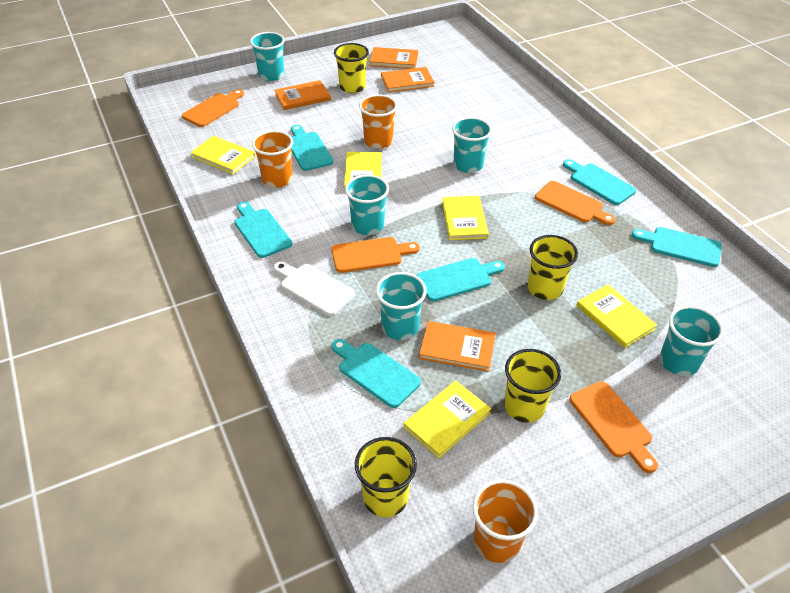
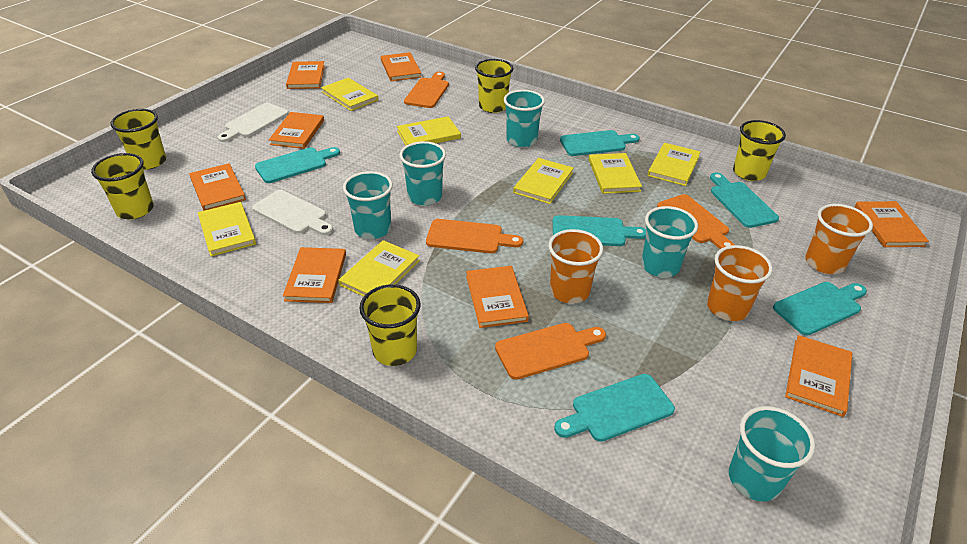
orange book: [274,80,331,110] [370,47,418,69] [381,67,435,93] [419,321,496,372] = 4 -> [189,163,246,211] [269,112,324,149] [283,247,346,303] [286,61,325,89] [381,52,422,81] [466,266,529,328] [785,335,853,417] [854,201,929,247] = 8
white cutting board: [274,261,355,316] = 1 -> [218,103,288,142] [252,190,333,235] = 2
yellow book: [190,136,255,174] [344,152,382,190] [403,380,491,458] [442,196,489,240] [576,284,657,348] = 5 -> [198,202,256,256] [321,78,378,111] [339,240,420,297] [397,116,461,145] [513,158,574,204] [589,153,642,194] [648,143,701,186] = 7
yellow cup: [334,43,369,93] [355,437,417,517] [504,349,561,423] [528,235,578,300] = 4 -> [91,153,154,219] [110,109,166,170] [359,284,421,366] [475,59,514,113] [733,120,786,181] = 5

